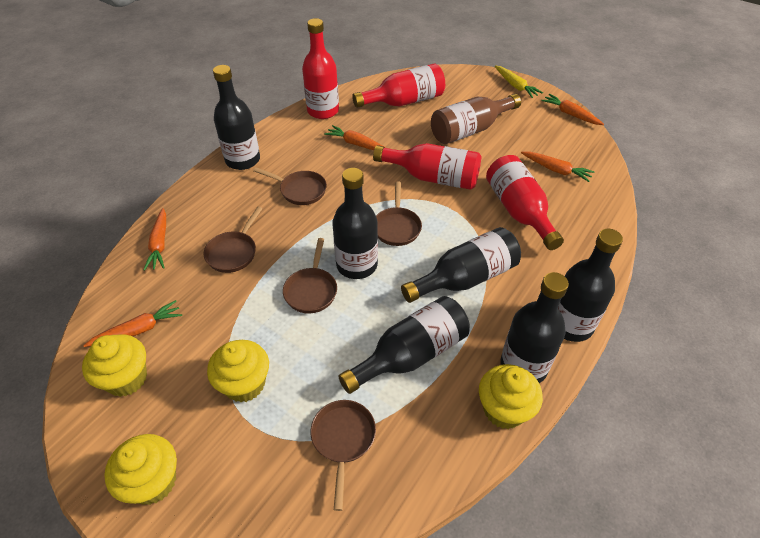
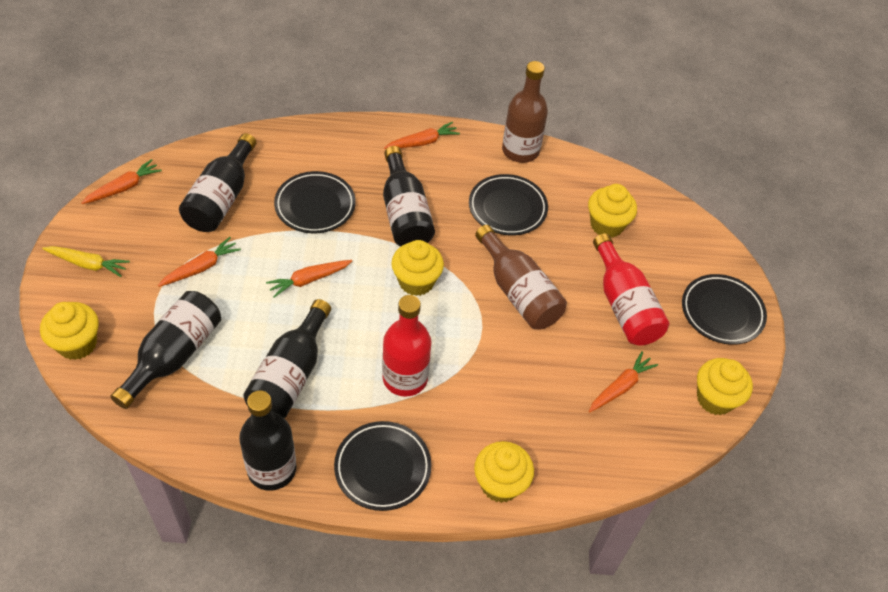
black bottle: [213,65,260,170] [332,168,378,279] [338,296,470,394] [401,227,521,303] [500,272,569,383] [558,229,623,342] = 6 -> [110,291,221,409] [179,133,257,232] [239,390,297,491] [243,299,331,418] [383,146,435,247] = 5
black plate: none = 0 -> [274,171,356,233] [334,421,432,511] [469,174,548,235] [682,274,767,345] = 4
brown bottle: [431,94,521,144] = 1 -> [475,225,567,329] [502,61,548,163] = 2
brown pan: [204,207,262,273] [253,167,327,205] [283,238,337,313] [311,400,376,511] [376,182,422,246] = 5 -> none = 0
red bottle: [302,18,339,119] [352,63,445,108] [373,143,481,190] [486,155,564,250] = 4 -> [382,295,431,397] [593,233,669,346] = 2
yellow cupcake: [82,334,147,397] [104,434,177,505] [207,340,269,402] [479,364,543,429] = 4 -> [40,302,99,360] [391,240,444,296] [474,441,534,503] [588,184,637,238] [697,358,753,415] = 5

